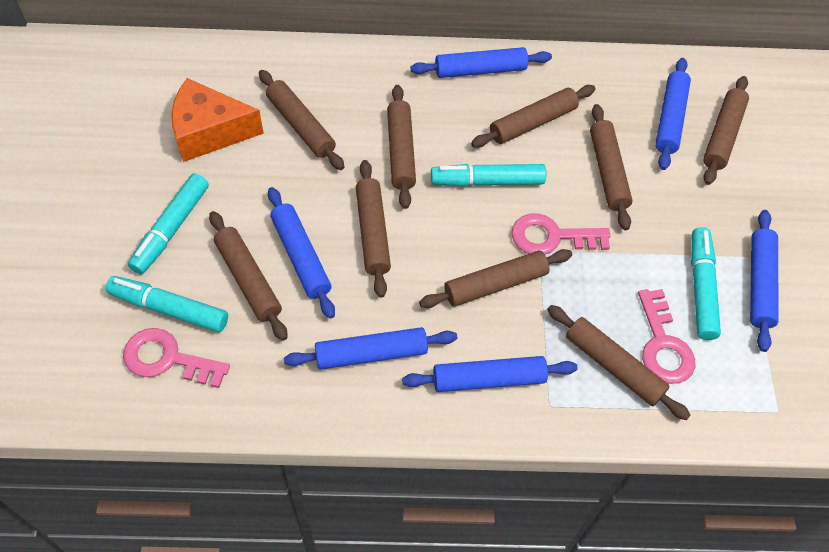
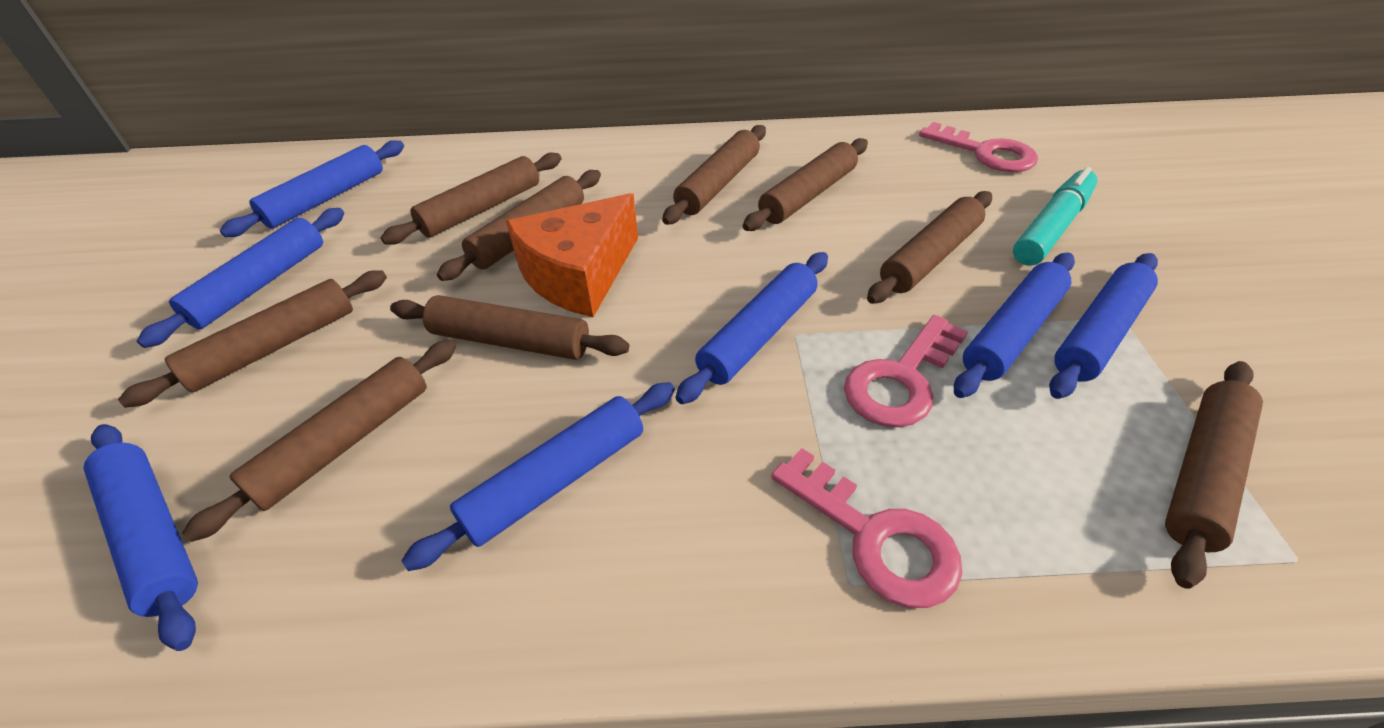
blue rolling pin: [268,187,335,319] [284,327,457,369] [402,356,578,392] [410,47,552,78] [655,58,691,170] [750,210,779,352] = 6 -> [84,424,198,651] [137,208,344,348] [220,140,404,237] [401,382,675,571] [675,252,828,404] [954,253,1075,398] [1049,253,1158,399] = 7
turquoise marker: [106,276,228,332] [128,174,209,274] [431,164,546,187] [691,227,721,340] = 4 -> [1013,167,1098,266] = 1

